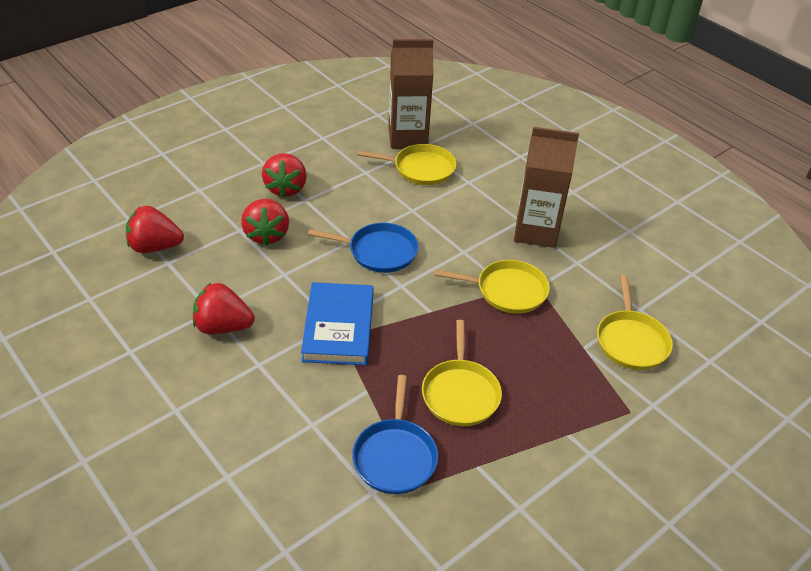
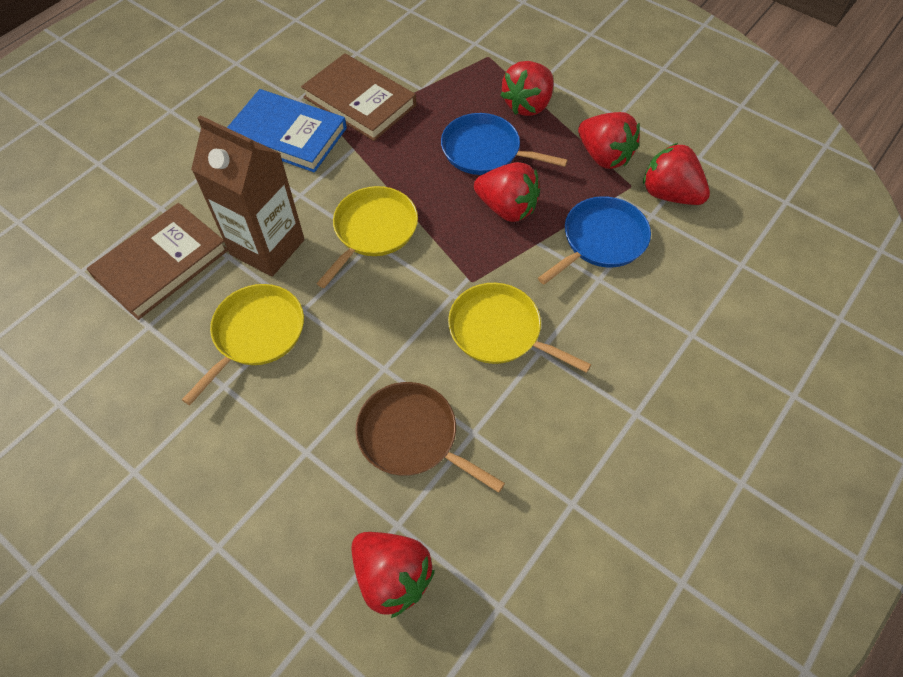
brown book: none = 0 -> [87,203,228,320] [301,53,416,141] = 2
brown carton: [388,39,433,149] [514,127,579,248] = 2 -> [191,115,305,277] = 1
brown pan: none = 0 -> [355,382,505,493] = 1
red strawberry: [126,206,184,253] [193,283,255,334] [241,199,289,246] [262,153,307,198] = 4 -> [351,532,435,618] [474,162,540,222] [501,61,554,116] [578,112,640,169] [643,143,710,205] = 5
yellow pan: [357,144,456,185] [422,320,502,426] [434,260,550,314] [597,275,673,370] = 4 -> [182,284,304,405] [316,186,418,288] [448,283,591,373] = 3

